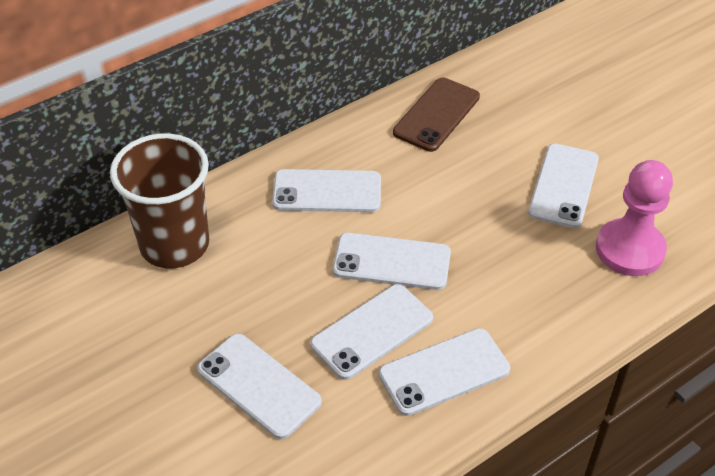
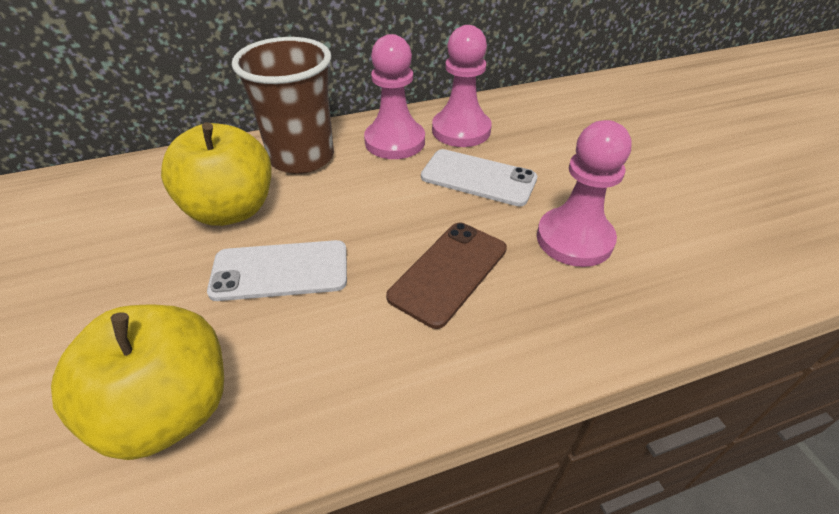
pink pawn: [596,160,673,276] = 1 -> [364,34,425,159] [432,25,492,147] [537,120,632,267] = 3
white phone: [197,333,322,439] [272,169,381,212] [310,284,433,380] [333,233,451,290] [379,328,510,416] [528,144,599,228] = 6 -> [207,240,347,301] [421,149,538,206] = 2
yellow apple: none = 0 -> [51,304,224,460] [161,122,271,226] = 2

